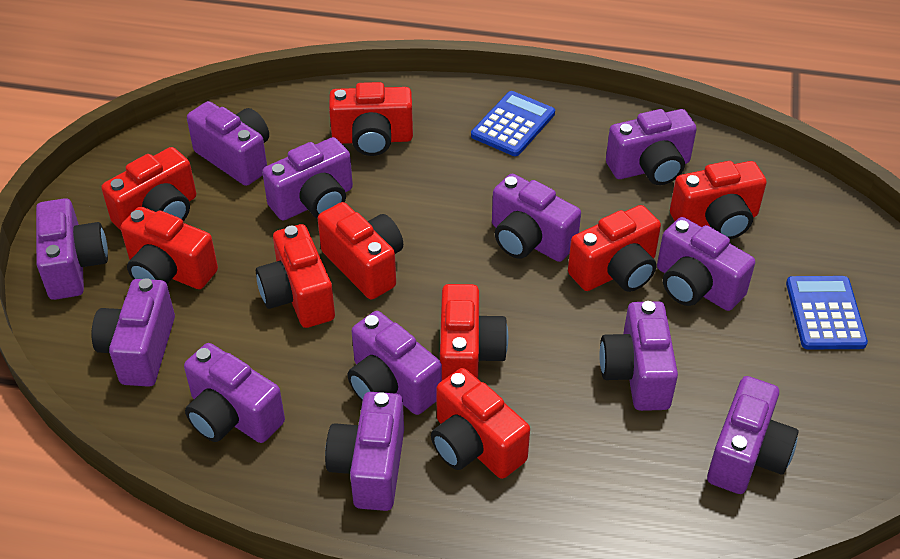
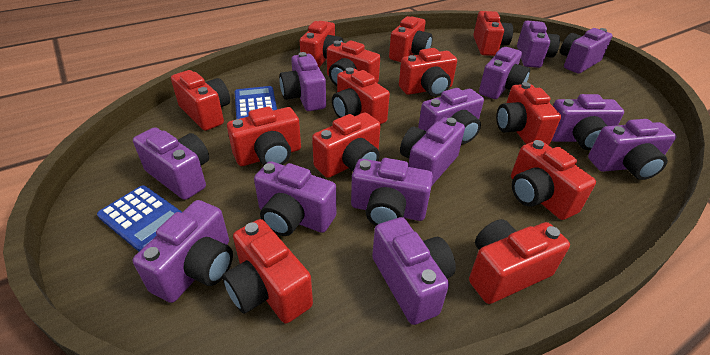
purple camera: [36,198,108,300] [92,278,175,387] [184,343,285,443] [187,101,269,186] [262,137,353,220] [325,392,404,511] [348,311,442,415] [492,174,581,262] [599,301,678,411] [606,109,697,185] [657,217,755,311] [707,376,799,494] = 12 -> [133,127,209,200] [133,200,233,303] [254,161,336,236] [279,52,326,111] [351,158,433,226] [372,217,456,325] [400,117,465,185] [418,88,484,144] [479,47,530,99] [517,21,560,68] [552,94,624,150] [560,28,613,74] [588,119,676,180] = 13
red camera: [101,147,196,230] [121,207,218,289] [256,224,335,328] [318,202,403,300] [329,82,413,156] [431,368,530,479] [440,284,508,381] [568,205,661,292] [670,161,767,239] = 9 -> [171,70,230,131] [222,219,313,324] [227,107,301,166] [300,21,344,67] [312,112,381,178] [327,40,380,86] [332,68,390,124] [389,16,432,62] [399,48,457,97] [469,219,570,304] [473,11,513,56] [496,82,561,145] [511,140,596,220] = 13

